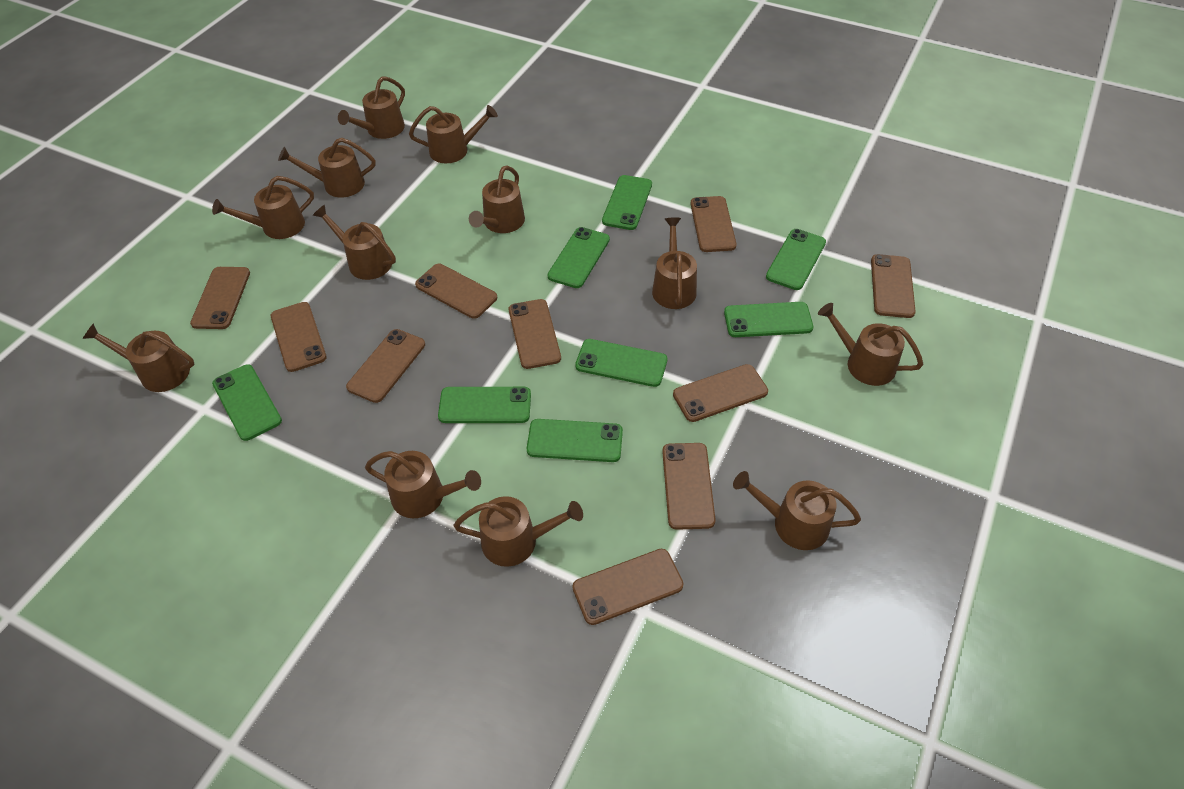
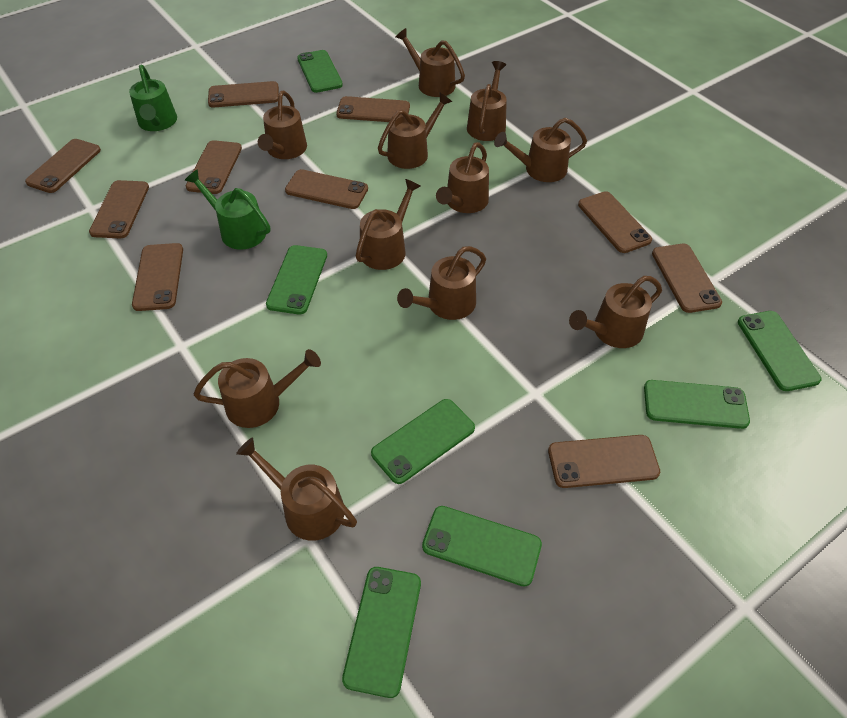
brown watering can: [83,324,194,392] [212,176,314,239] [278,138,375,198] [313,205,396,280] [338,76,405,139] [365,451,481,518] [409,105,498,163] [453,496,583,567] [469,166,525,233] [652,217,697,309] [733,471,861,550] [818,303,923,386] = 12 -> [194,349,321,428] [236,438,357,541] [258,91,307,159] [356,179,420,270] [378,93,452,169] [395,28,465,97] [397,246,486,320] [436,142,489,213] [467,61,507,141] [494,118,587,182] [569,276,662,348] = 11
green phone: [212,364,282,441] [438,387,531,423] [527,419,623,462] [547,227,610,288] [575,339,667,387] [602,175,652,230] [724,302,813,337] [766,229,826,290] = 8 -> [266,245,327,314] [297,50,343,93] [342,567,421,698] [371,399,475,484] [422,506,542,587] [644,380,750,429] [738,311,822,391] = 7
green watering can: none = 0 -> [129,65,177,131] [185,169,270,250] = 2

